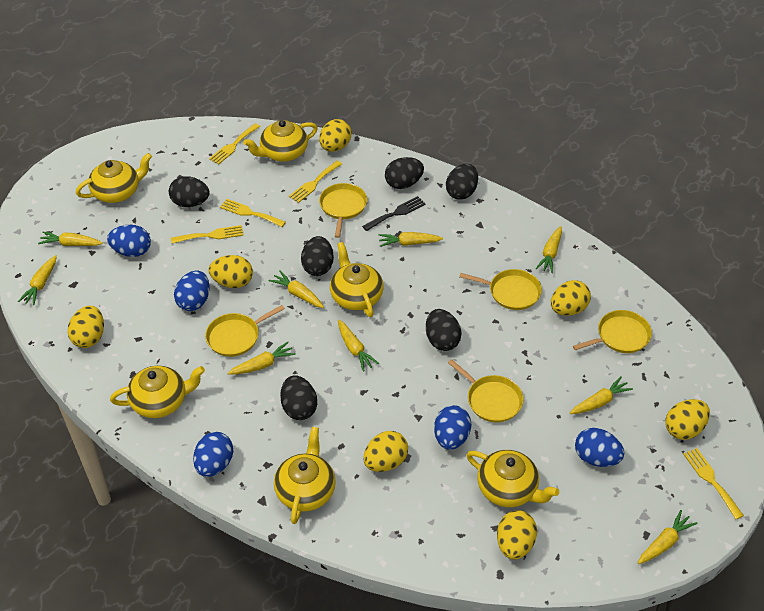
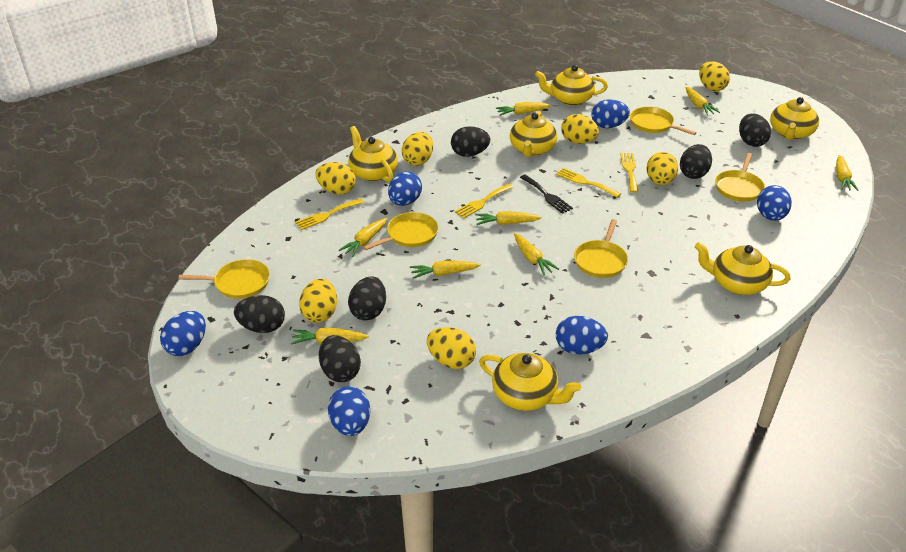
blue egg: [107,225,151,257] [174,270,210,311] [193,432,233,477] [434,405,471,450] [575,428,624,467] = 5 -> [160,311,206,356] [328,386,370,436] [388,171,422,206] [556,316,608,354] [591,99,630,128] [757,185,792,221] = 6
yellow carrot: [18,255,57,305] [38,232,103,246] [227,342,296,375] [269,270,324,308] [338,320,379,371] [379,232,443,247] [536,226,562,273] [570,377,633,414] [638,510,697,564] = 9 -> [291,328,369,345] [339,218,387,257] [410,260,481,279] [475,211,542,225] [496,102,551,116] [514,233,559,275] [685,87,720,115] [836,155,859,191] = 8
yellow fork: [171,225,244,244] [209,123,260,165] [220,199,286,227] [289,161,342,203] [683,448,744,520] = 5 -> [295,198,364,230] [455,184,513,218] [556,168,621,198] [620,153,638,193] = 4

